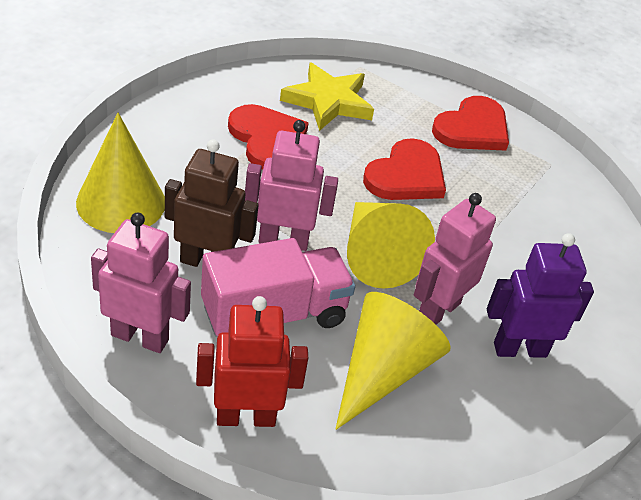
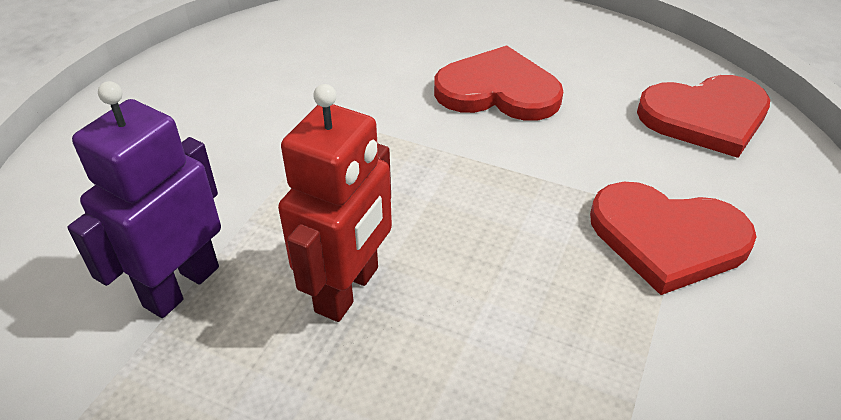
brown robot: [165,139,258,267] = 1 -> none = 0
pink robot: [91,213,191,353] [245,120,338,251] [414,193,496,325] = 3 -> none = 0
pink truck: [201,238,355,336] = 1 -> none = 0
yellow cone: [76,113,165,233] [336,292,451,430] [347,202,435,289] = 3 -> none = 0
yellow star: [280,62,374,131] = 1 -> none = 0

